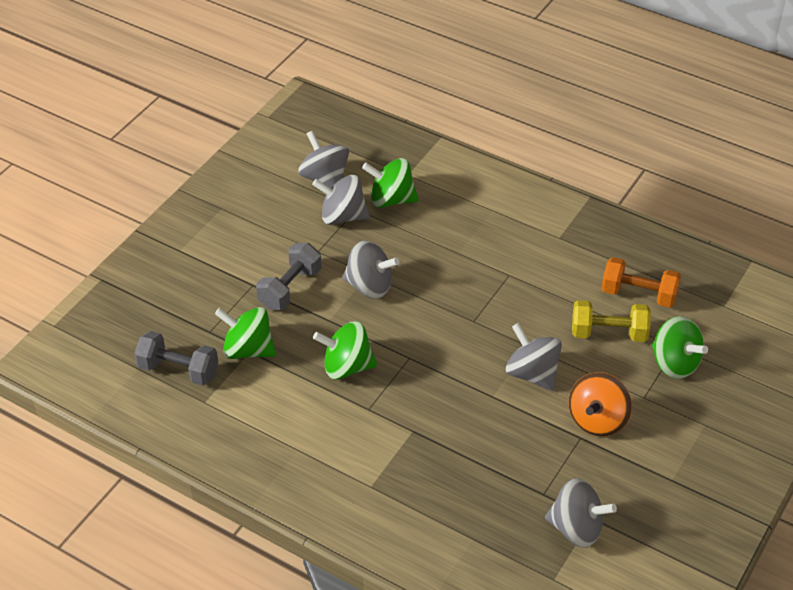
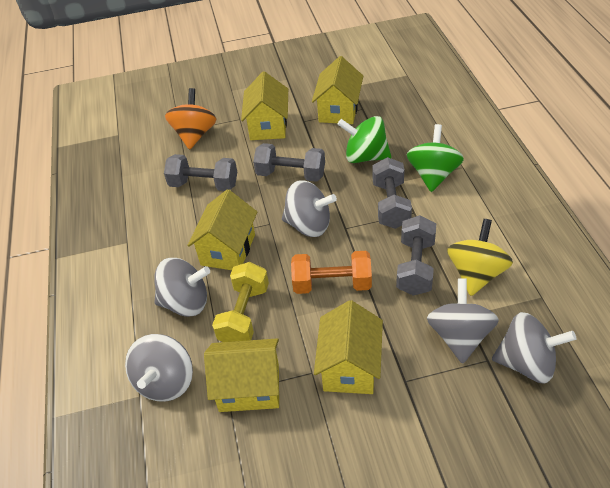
green spinning top: [215,307,276,359] [313,321,377,379] [362,158,419,208] [652,316,708,379] = 4 -> [337,116,391,163] [407,124,464,192] = 2
grey dumbbell: [134,331,218,385] [256,243,322,310] = 2 -> [164,154,237,191] [253,143,325,182] [372,157,412,229] [396,215,436,296] = 4
yellow house: none = 0 -> [187,189,257,270] [204,338,279,412] [241,71,288,140] [312,56,363,124] [314,300,383,394] = 5
yellow spinning top: none = 0 -> [447,219,513,296] = 1

